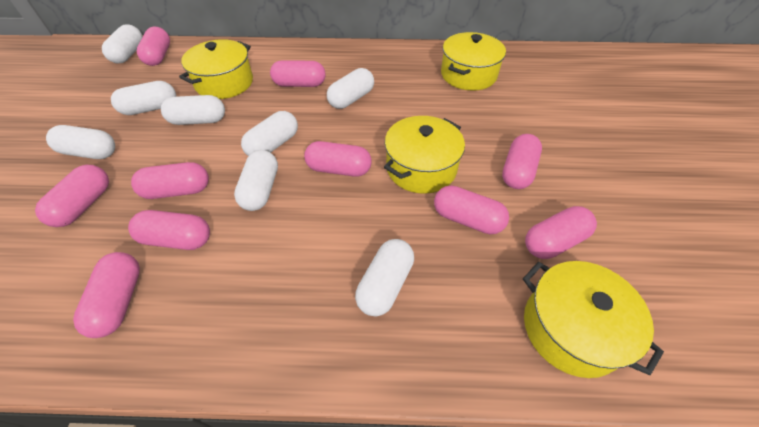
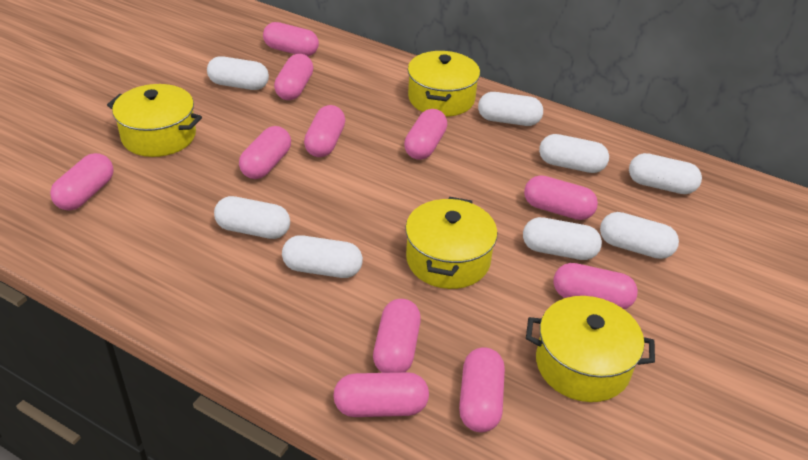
pink capsule: [35,165,109,227] [73,252,140,338] [128,210,210,250] [131,162,209,199] [137,27,170,66] [270,60,325,87] [304,141,372,177] [434,186,509,234] [502,134,542,189] [525,206,597,259] = 10 -> [50,153,114,211] [239,126,291,179] [263,22,319,56] [274,54,313,100] [304,105,345,157] [333,372,429,417] [373,299,421,373] [404,109,447,160] [459,347,505,433] [524,175,598,220] [553,263,638,309] = 11

